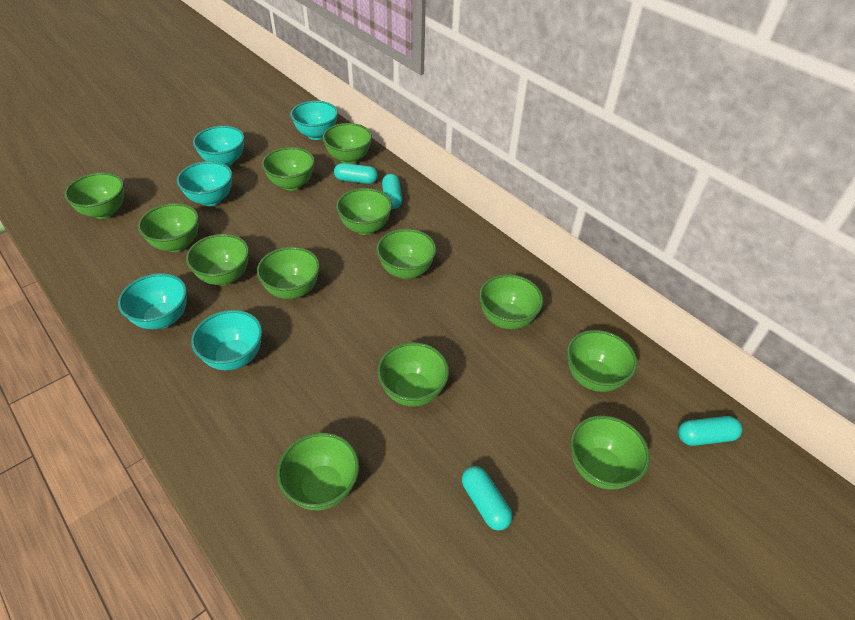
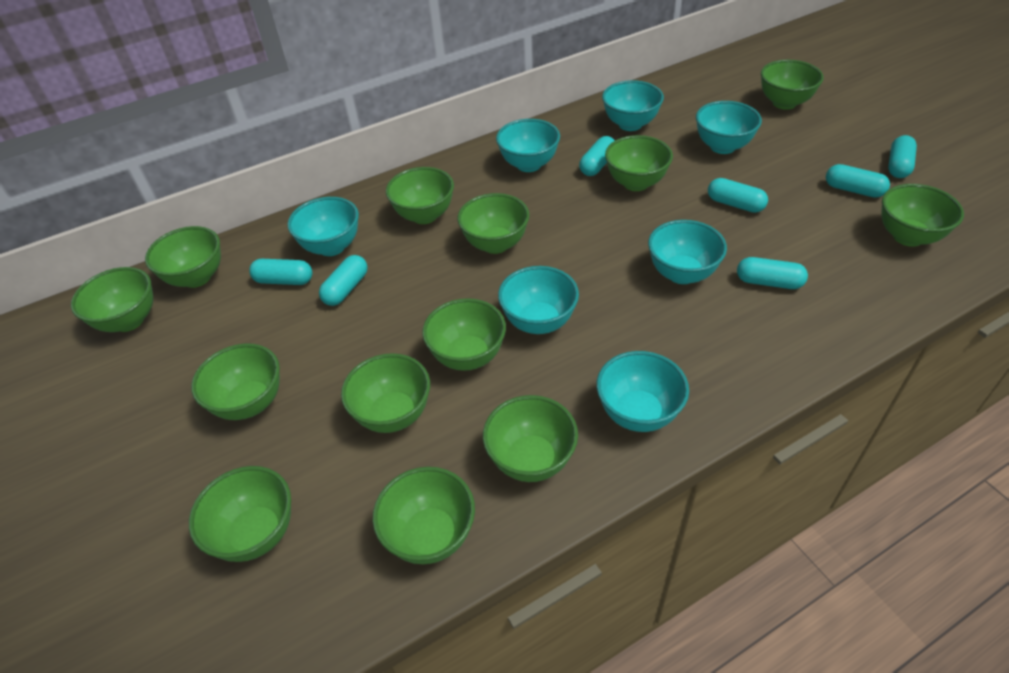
turquoise bowl: [118,273,187,329] [177,161,232,206] [191,310,262,370] [193,126,245,167] [290,101,338,140] = 5 -> [287,197,359,256] [496,119,560,172] [498,266,579,334] [596,351,689,432] [602,80,664,131] [648,220,727,284] [696,101,762,154] = 7
turquoise capsule: [334,163,378,184] [382,174,402,209] [462,466,512,531] [678,416,742,446] = 4 -> [249,259,312,285] [319,255,368,306] [579,136,615,176] [708,178,768,213] [737,257,808,289] [826,164,890,198] [888,135,917,178] = 7

